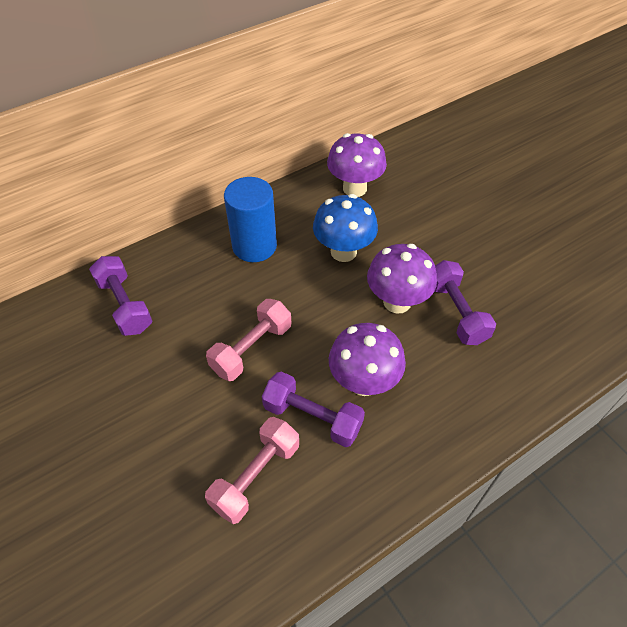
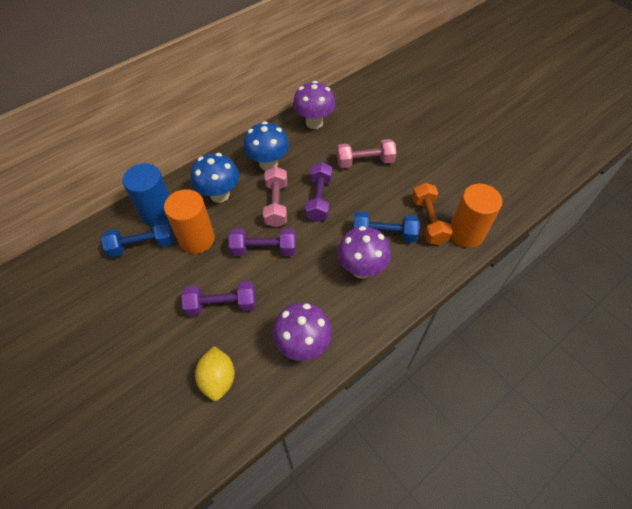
blue dumbbell: none = 0 -> [101,219,174,258] [353,211,420,243] = 2
blue mushroom: [313,194,378,262] = 1 -> [191,153,239,203] [243,121,289,171] = 2
orange cylinder: none = 0 -> [164,189,215,254] [450,184,503,248] = 2
orange dumbbell: none = 0 -> [412,183,453,245] = 1
yellow lemon: none = 0 -> [195,346,235,401] = 1

